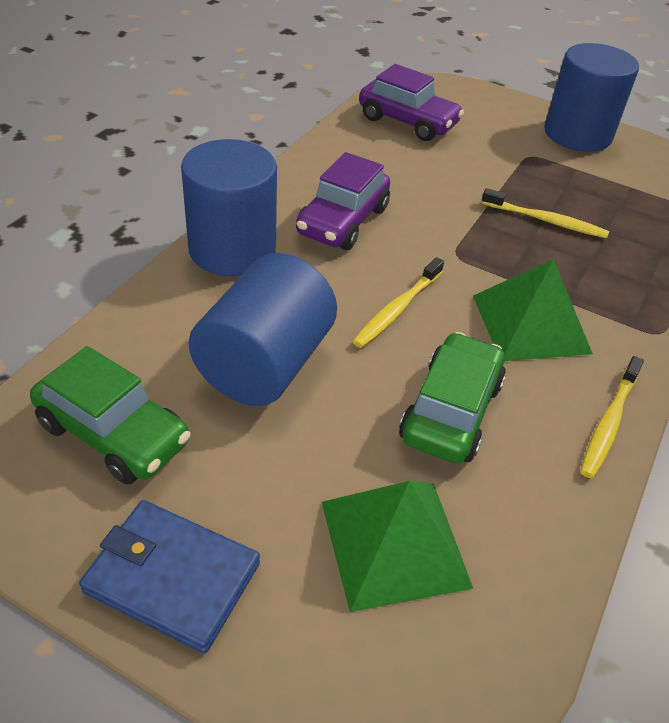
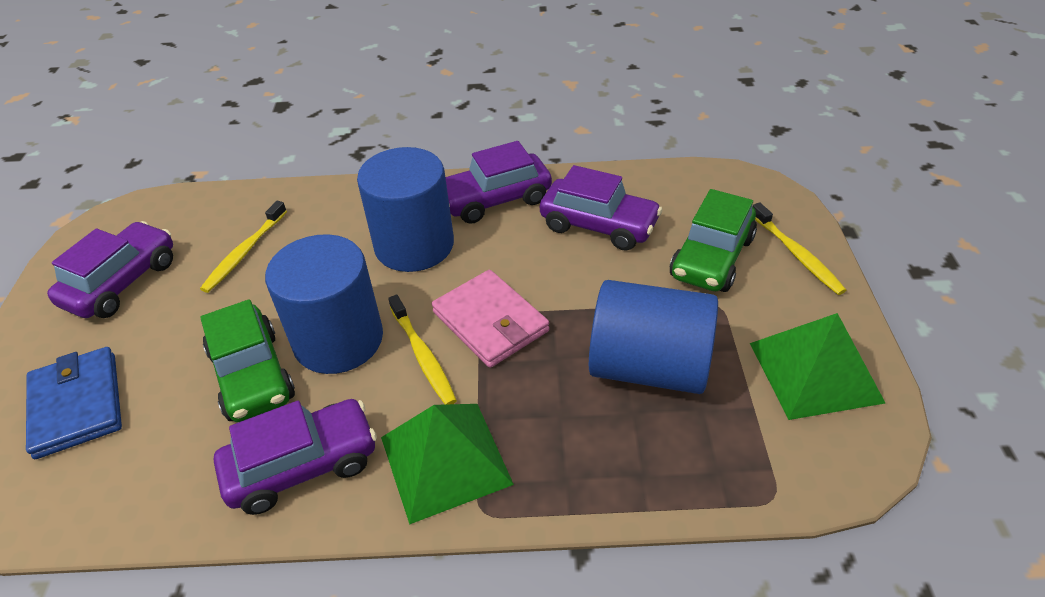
pink wallet: none = 0 -> [432,270,549,368] = 1
purple car: [296,152,390,250] [359,64,464,141] = 2 -> [47,221,173,318] [214,399,377,515] [445,141,552,224] [540,165,663,251] = 4

